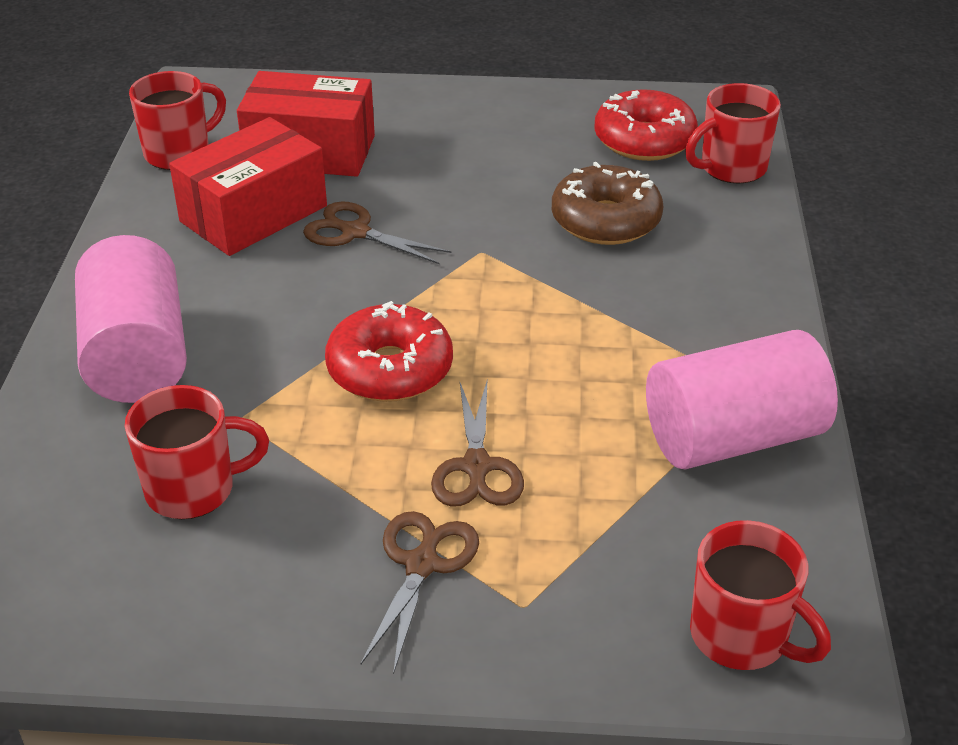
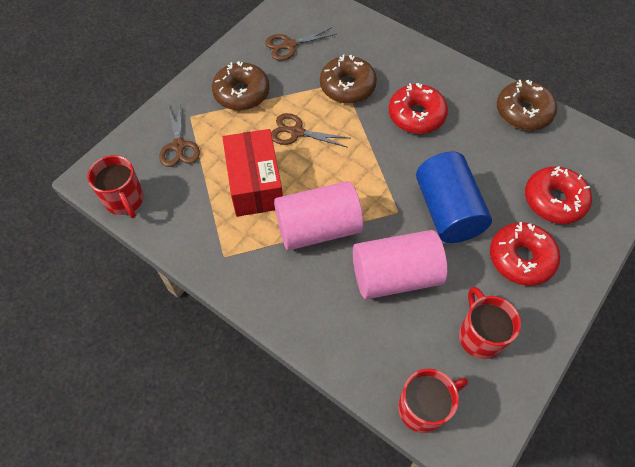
blue cylinder: none = 0 -> [416,152,492,243] = 1
brown donut: [552,162,663,245] = 1 -> [212,61,269,111] [320,55,377,103] [497,80,557,130] = 3
red box: [169,117,327,256] [237,71,375,177] = 2 -> [222,129,283,217] = 1
red donut: [325,301,453,402] [594,89,698,161] = 2 -> [389,83,448,134] [490,222,560,286] [525,166,592,224] = 3
red mug: [125,385,269,519] [129,71,226,170] [685,83,781,184] [690,520,831,670] = 4 -> [87,155,144,218] [398,369,468,433] [459,287,521,359] = 3

